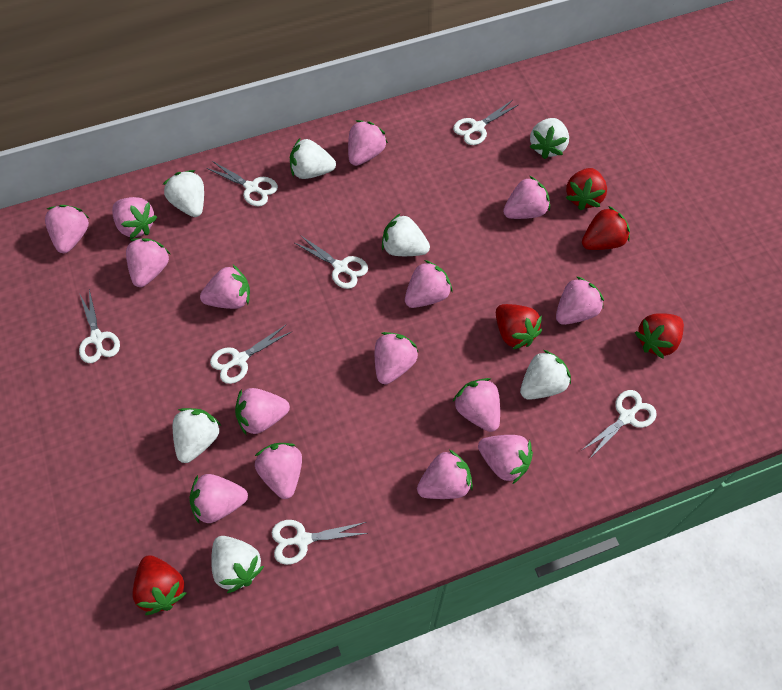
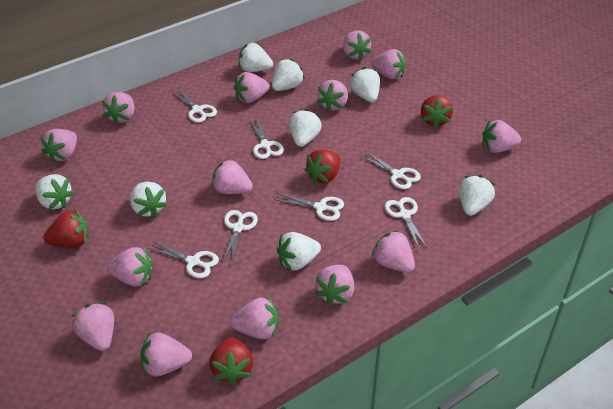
pink strawberry: [45,205,89,253] [112,197,157,239] [126,238,170,287] [189,474,248,523] [200,265,250,309] [235,388,290,435] [255,443,302,499] [348,120,388,166] [375,332,419,384] [405,260,453,308] [417,449,473,499] [453,378,500,432] [478,435,533,484] [503,176,550,219] [556,276,604,325] = 15 -> [40,129,77,163] [71,302,114,351] [102,92,134,125] [107,247,153,286] [140,332,192,377] [212,159,253,194] [230,296,279,339] [234,72,270,103] [315,265,354,306] [317,80,348,112] [343,31,372,61] [371,49,406,79] [372,230,415,273] [482,120,521,153] = 14
red strawberry: [132,555,186,615] [496,304,542,350] [566,168,607,210] [582,206,630,250] [635,313,684,359] = 5 -> [43,209,89,248] [210,337,253,385] [304,150,341,183] [421,95,453,128] = 4
white strawberry: [163,170,204,217] [173,408,221,463] [211,536,264,593] [290,137,336,179] [382,213,430,256] [520,350,571,400] [530,118,569,159] = 7 -> [35,174,74,210] [130,182,167,218] [239,43,273,72] [272,59,305,91] [277,232,321,271] [289,109,322,147] [349,67,380,102] [459,175,495,216] = 8

